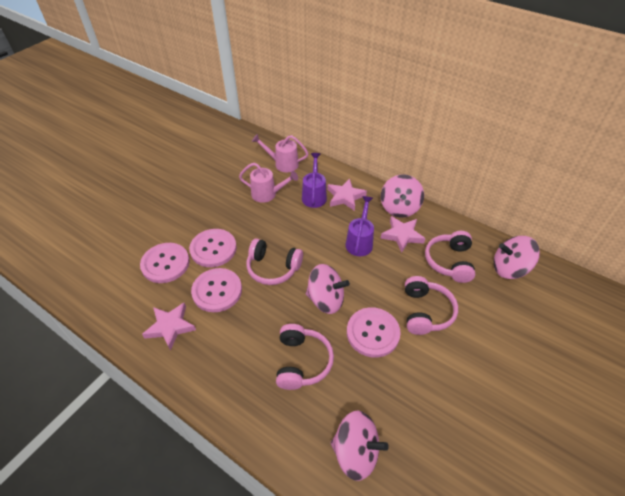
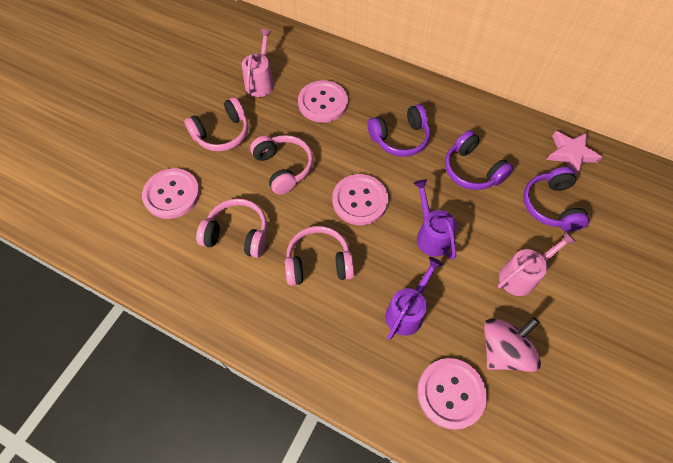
pink spinning top: [306,264,350,314] [331,410,389,481] [381,175,424,218] [494,236,540,279] = 4 -> [484,317,541,372] = 1
pink star: [142,303,196,351] [327,178,367,211] [380,216,426,253] = 3 -> [547,131,602,176] = 1
purple headphones: none = 0 -> [368,104,430,157] [445,130,513,190] [523,167,590,232] = 3

